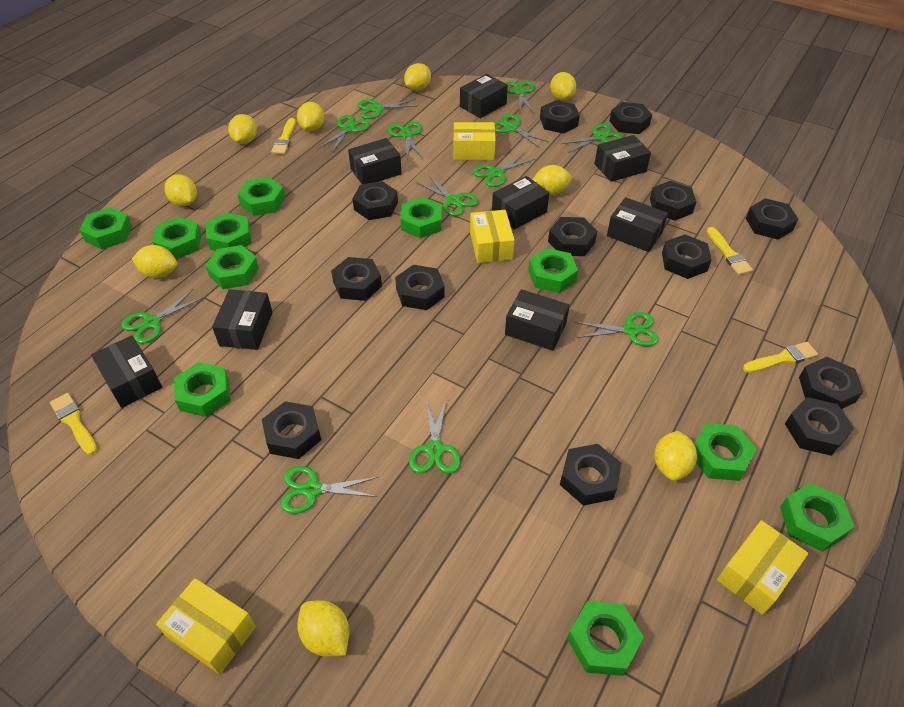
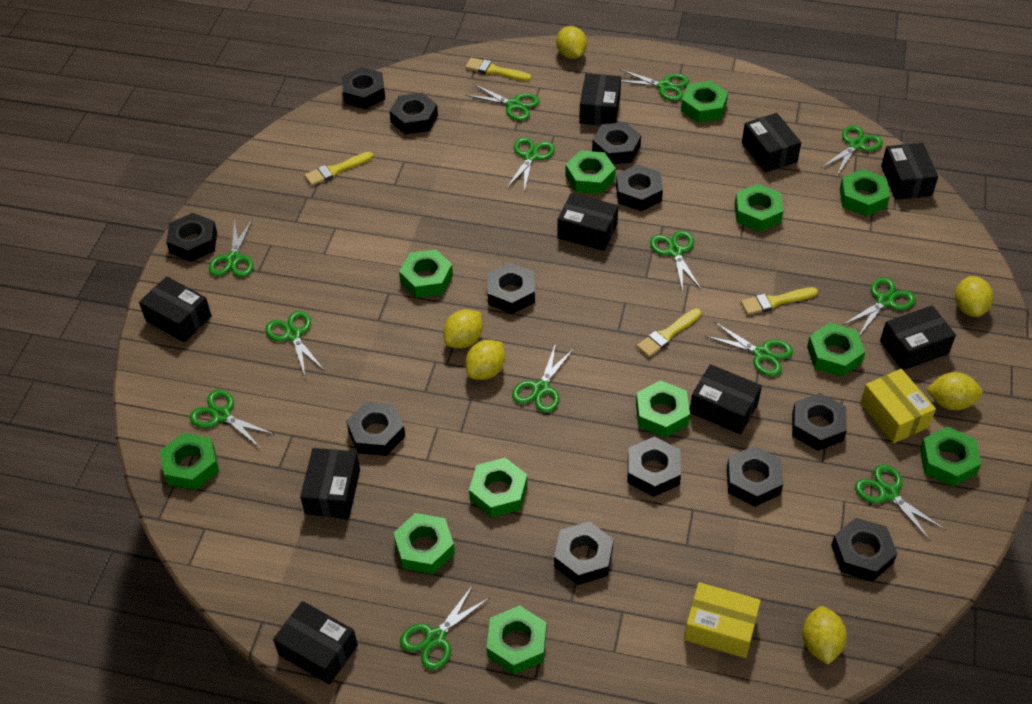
black box: [91,336,162,408] [212,289,273,350] [348,138,402,184] [460,74,508,118] [492,176,549,230] [505,289,570,351] [594,135,651,182] [607,197,668,252] = 8 -> [139,276,212,342] [273,601,358,685] [300,448,360,518] [557,193,618,251] [579,73,621,126] [690,364,762,434] [742,113,801,173] [880,305,956,370] [881,143,938,200] = 9
black nut: [262,401,321,459] [331,257,382,301] [352,181,398,220] [395,265,445,310] [540,100,580,134] [548,217,597,256] [560,444,622,506] [610,102,652,134] [650,181,696,221] [662,234,712,279] [746,198,798,240] [785,397,854,456] [799,357,864,409] = 13 -> [166,213,217,261] [342,67,385,109] [346,402,405,456] [390,92,438,134] [487,263,535,314] [554,521,614,585] [592,122,641,164] [616,164,663,211] [628,436,681,497] [727,446,783,507] [792,393,847,451] [831,518,898,581] = 12
green nut: [79,207,132,249] [152,217,201,260] [174,362,231,417] [205,245,259,289] [206,212,252,251] [237,177,285,216] [400,197,442,238] [528,248,578,293] [567,601,644,676] [694,423,757,481] [780,483,854,552] = 11 -> [160,433,219,490] [393,513,455,574] [399,249,453,298] [469,458,527,518] [487,605,546,674] [565,150,616,194] [636,380,690,438] [681,81,728,123] [735,184,783,232] [807,322,865,377] [840,169,890,216] [920,426,981,487] = 12
green scissors: [122,289,204,344] [281,466,378,514] [319,115,370,153] [357,99,417,119] [388,122,423,159] [409,397,461,474] [416,175,478,216] [473,153,535,187] [494,114,549,147] [505,81,535,113] [561,124,623,153] [575,312,659,347] = 12 -> [190,390,275,448] [209,219,253,277] [265,311,325,376] [400,585,490,670] [466,84,540,121] [507,137,555,192] [512,343,574,413] [620,69,689,101] [650,230,702,293] [705,322,793,377] [821,125,883,176] [843,277,915,336] [855,464,946,542] = 13
yellow box: [156,578,256,674] [453,122,496,160] [470,210,515,263] [717,520,808,615] = 4 -> [684,582,761,658] [860,369,936,443] = 2
yellow lemon: [132,245,177,278] [164,174,197,206] [228,114,257,144] [297,102,324,131] [297,600,349,657] [404,63,431,91] [532,165,572,195] [550,72,576,100] [654,431,697,481] = 9 -> [443,309,483,348] [466,340,505,380] [556,26,587,59] [802,606,847,664] [926,372,983,410] [955,276,993,317] = 6

